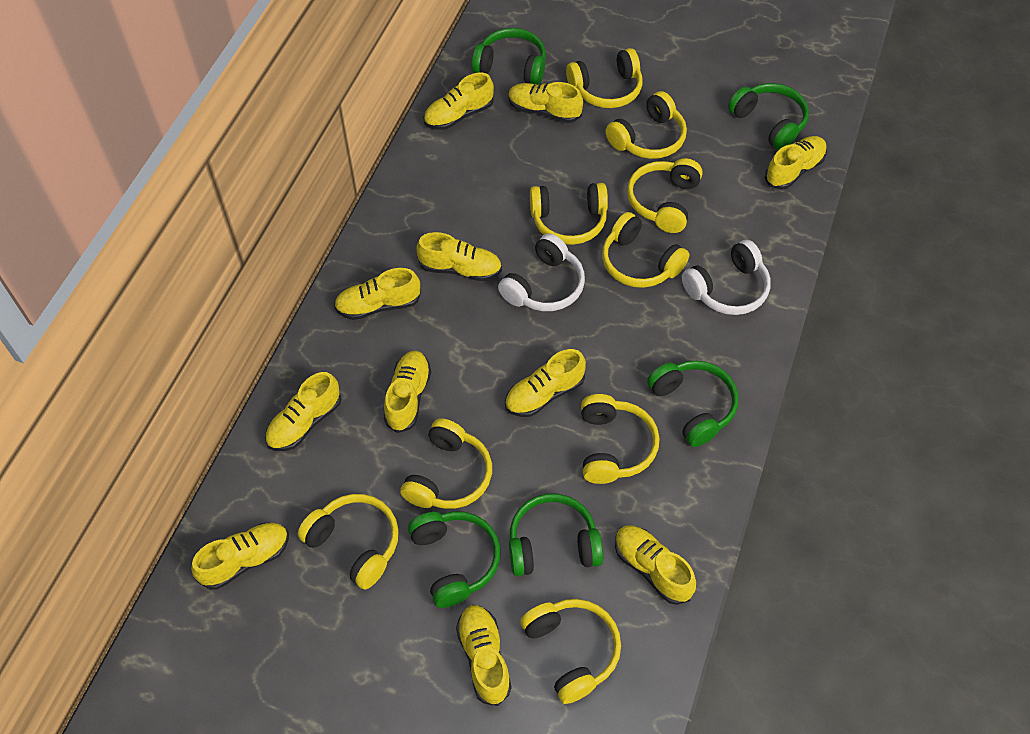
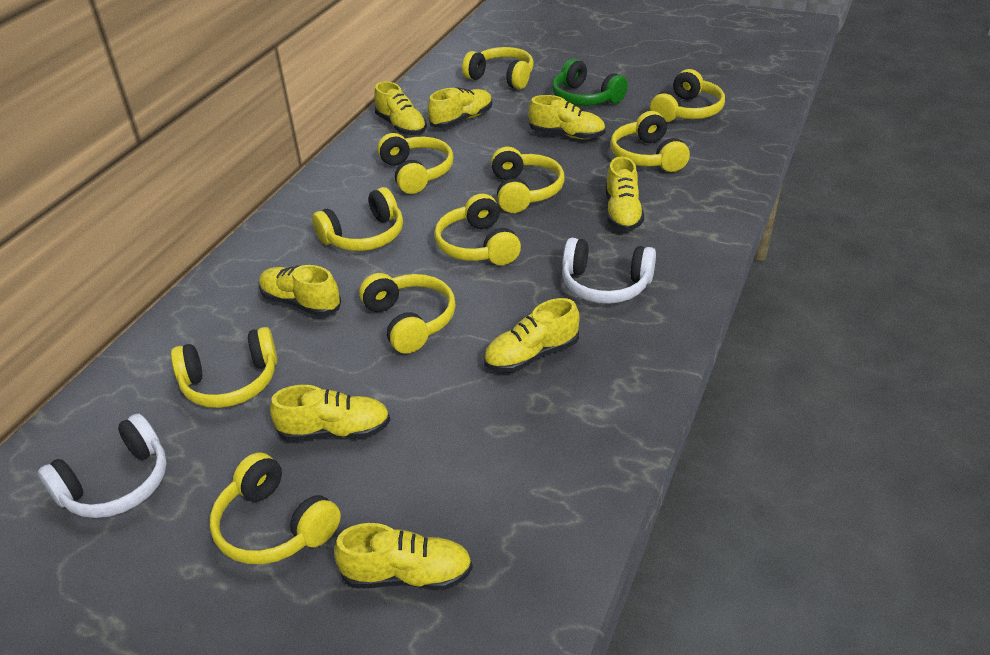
green headphones: [408,511,501,608] [472,28,546,85] [509,494,603,576] [647,361,739,447] [728,83,809,150] = 5 -> [552,59,628,106] = 1
yellow headphones: [298,494,399,590] [400,418,492,509] [520,599,621,704] [530,183,608,245] [566,48,642,108] [581,394,659,484] [602,212,689,288] [605,91,687,159] [627,158,703,233] = 9 -> [171,327,278,408] [210,452,341,564] [312,187,403,251] [359,273,456,354] [377,133,454,194] [434,193,521,265] [462,47,534,89] [491,147,564,213] [610,111,690,172] [650,69,725,122] = 10
yellow shoe: [191,523,289,590] [265,372,342,451] [334,268,421,320] [384,351,431,433] [416,232,502,281] [424,73,494,130] [456,605,512,706] [505,349,586,417] [508,82,583,123] [615,525,696,605] [765,136,827,190] = 11 -> [259,265,341,316] [270,385,390,441] [334,523,473,590] [374,81,427,135] [428,87,492,128] [484,298,580,372] [529,95,606,139] [606,156,644,231] = 8

